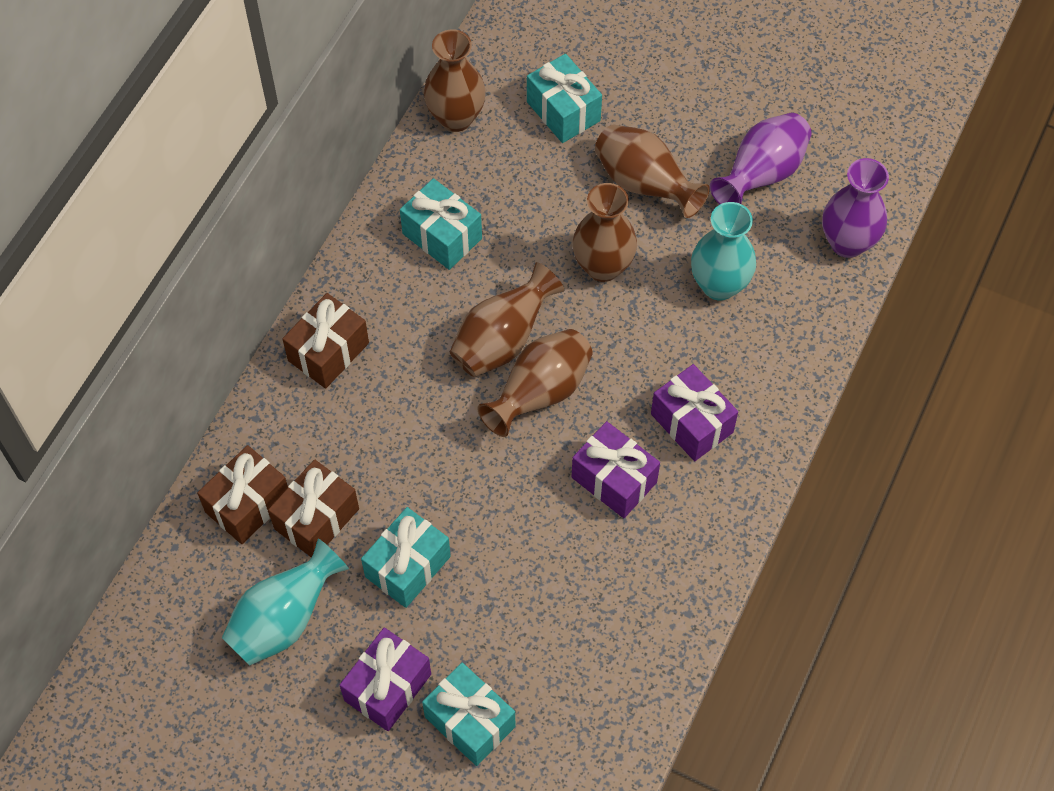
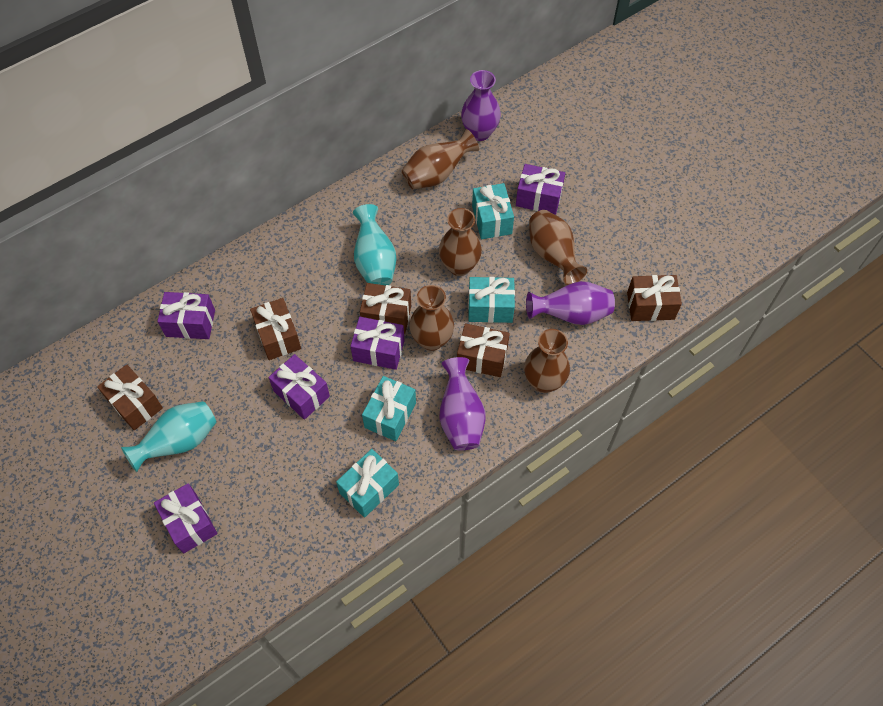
brown gift: [197,445,288,544] [268,459,359,557] [282,293,369,389] = 3 -> [97,365,163,430] [250,298,301,360] [360,283,411,334] [457,323,510,377] [627,275,682,321] = 5
purple gift: [340,628,431,731] [571,421,660,518] [651,364,738,461] = 3 -> [154,483,217,553] [157,292,215,339] [268,354,330,420] [350,317,405,370] [516,164,565,215] = 5
purple vase: [710,113,811,204] [822,158,889,258] = 2 -> [439,357,486,450] [461,70,501,141] [526,281,615,325] = 3

